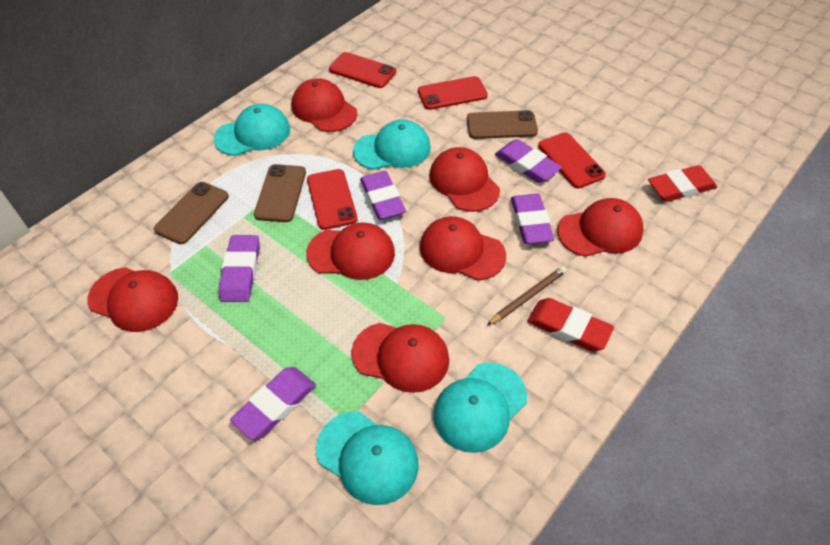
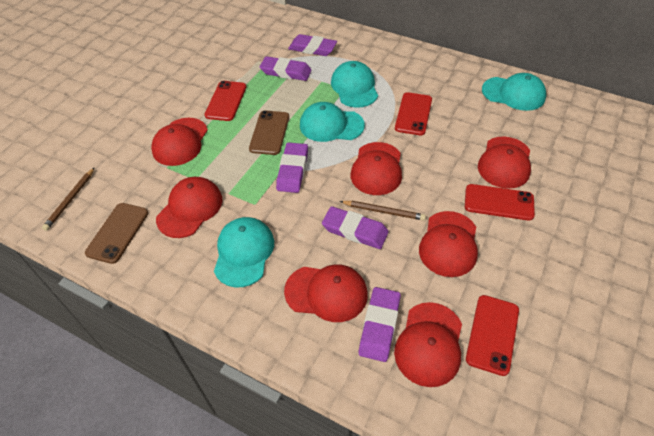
brown pencil: [487,266,567,325] = 1 -> [42,167,95,231] [340,201,426,221] = 2
brown phone: [154,182,229,244] [254,164,306,222] [467,110,538,139] = 3 -> [85,203,148,264] [249,110,289,155] = 2
red eraser: [527,298,614,351] [648,165,717,202] = 2 -> none = 0

